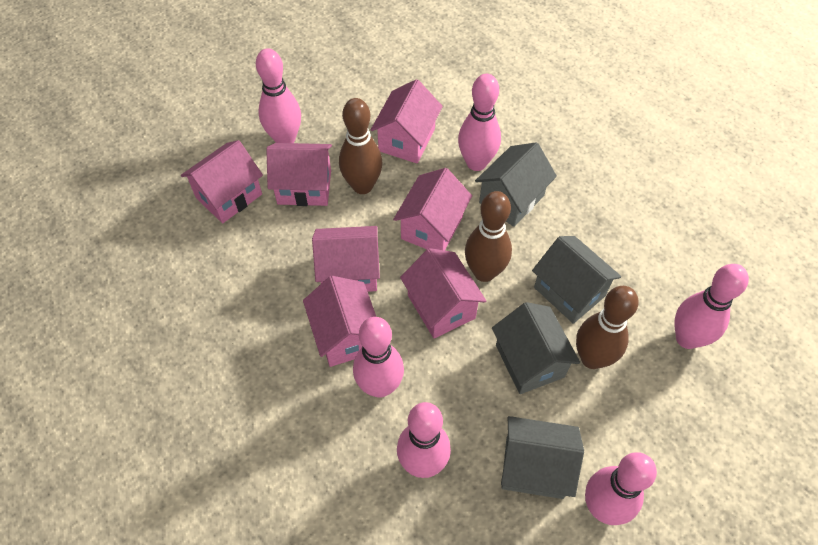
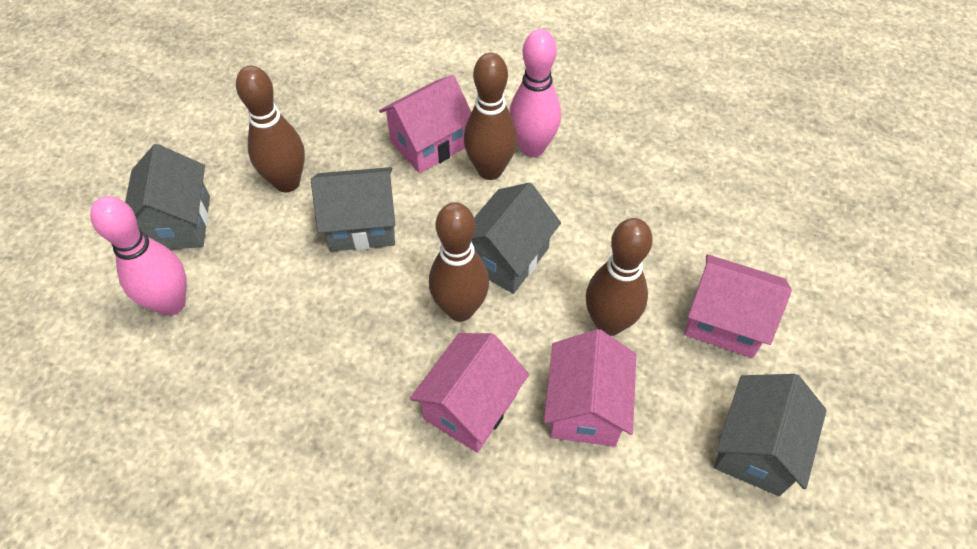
brown bowling pin: [339,98,383,194] [465,191,512,282] [576,286,639,369] = 3 -> [236,66,305,192] [429,202,489,321] [464,53,517,180] [586,218,653,336] = 4
pink bowling pin: [256,48,301,143] [353,317,404,398] [397,402,451,478] [458,74,501,171] [585,452,657,525] [674,264,749,349] = 6 -> [90,196,186,316] [509,29,561,157] = 2
pink house: [181,140,263,223] [266,143,332,206] [303,276,376,367] [312,226,380,292] [371,79,443,164] [393,168,472,251] [400,248,486,338] = 7 -> [379,75,471,173] [410,333,529,453] [544,329,636,447] [684,254,792,358] = 4

